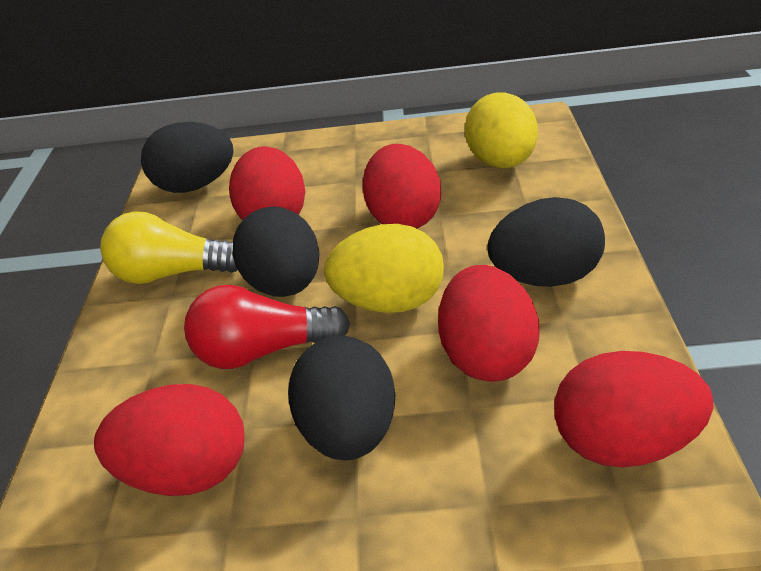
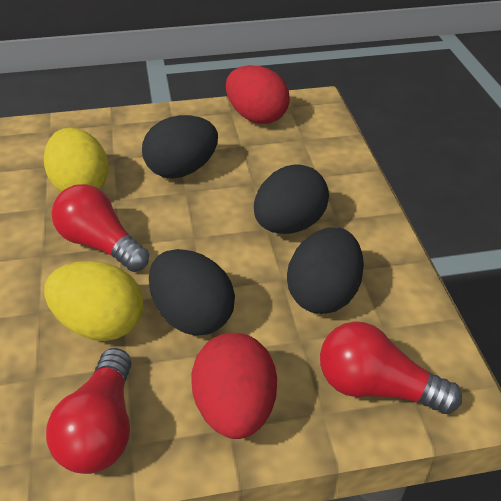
red egg: [94,384,245,496] [229,146,305,220] [363,144,441,228] [438,265,540,382] [554,351,714,467] = 5 -> [191,333,277,439] [226,65,290,124] = 2
red light bulb: [184,285,350,369] = 1 -> [46,348,132,474] [52,184,149,272] [320,321,462,414] = 3
yellow light bulb: [100,211,238,284] = 1 -> none = 0

